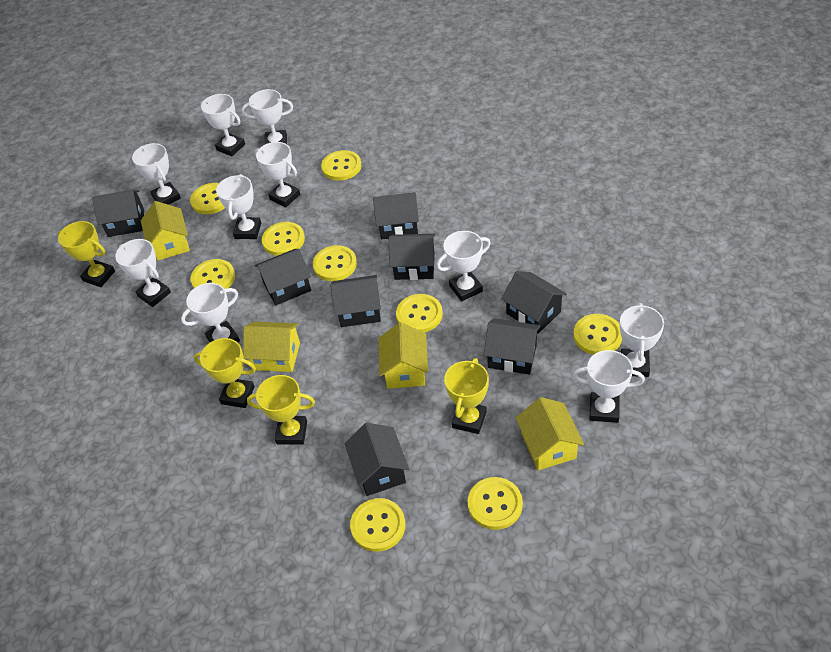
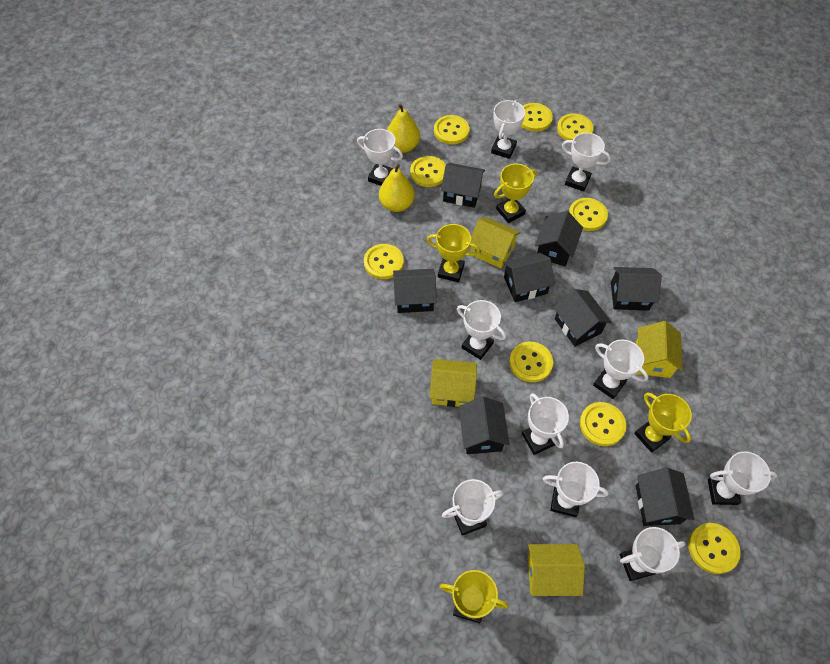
yellow pear: none = 0 -> [379,164,415,212] [387,103,420,153] = 2

